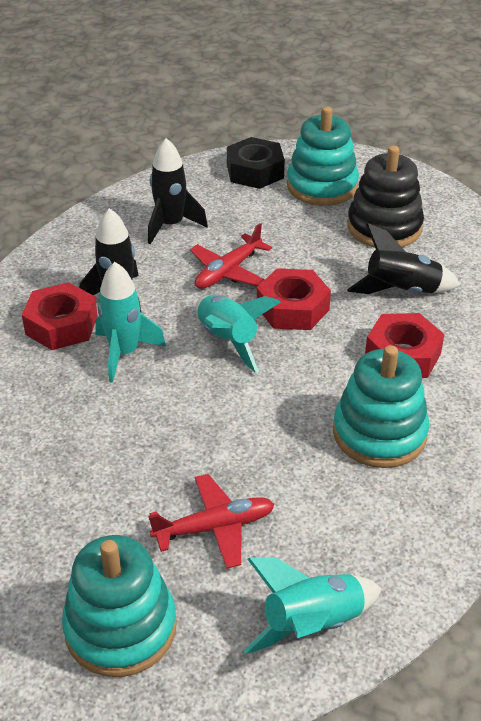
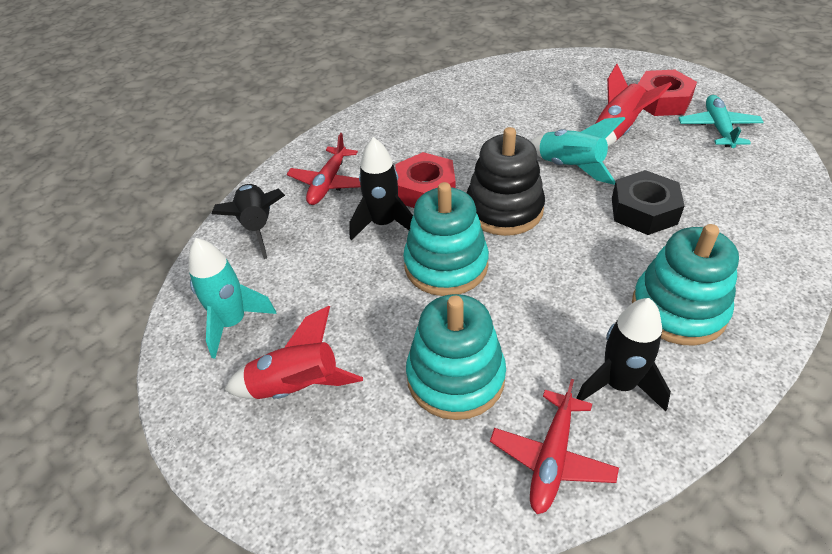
red nut: [22,282,98,350] [257,268,331,330] [365,313,445,378] = 3 -> [395,152,456,208] [638,70,697,116] = 2
red rocket: none = 0 -> [224,306,363,399] [595,64,672,146] = 2
turquoise plane: none = 0 -> [678,95,764,148] = 1
turquoise rocket: [95,262,166,383] [196,295,280,373] [244,557,382,654] = 3 -> [188,238,276,359] [530,117,625,185] = 2

